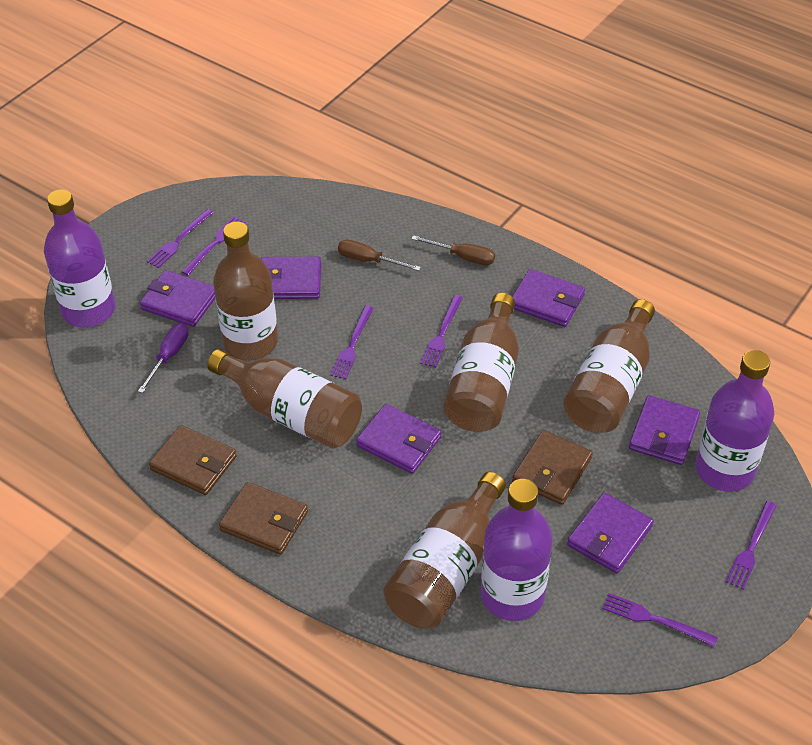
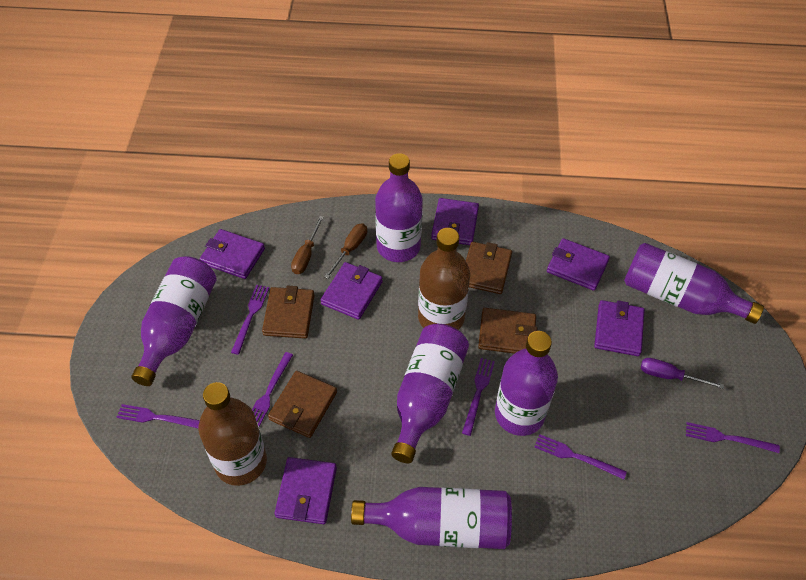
brown bottle: [207,349,362,448] [213,222,278,360] [383,472,506,629] [443,293,519,432] [563,299,655,433] = 5 -> [199,382,267,486] [418,228,470,330] = 2
brown wallet: [149,425,237,495] [219,482,308,555] [512,430,593,505] = 3 -> [262,286,315,339] [268,371,337,438] [466,242,512,294] [478,308,537,354] = 4
purple bottle: [44,189,115,327] [481,479,553,621] [695,350,774,492] = 3 -> [131,256,216,386] [351,487,512,549] [375,153,423,262] [391,324,469,463] [495,331,558,436] [624,243,764,324] = 6

